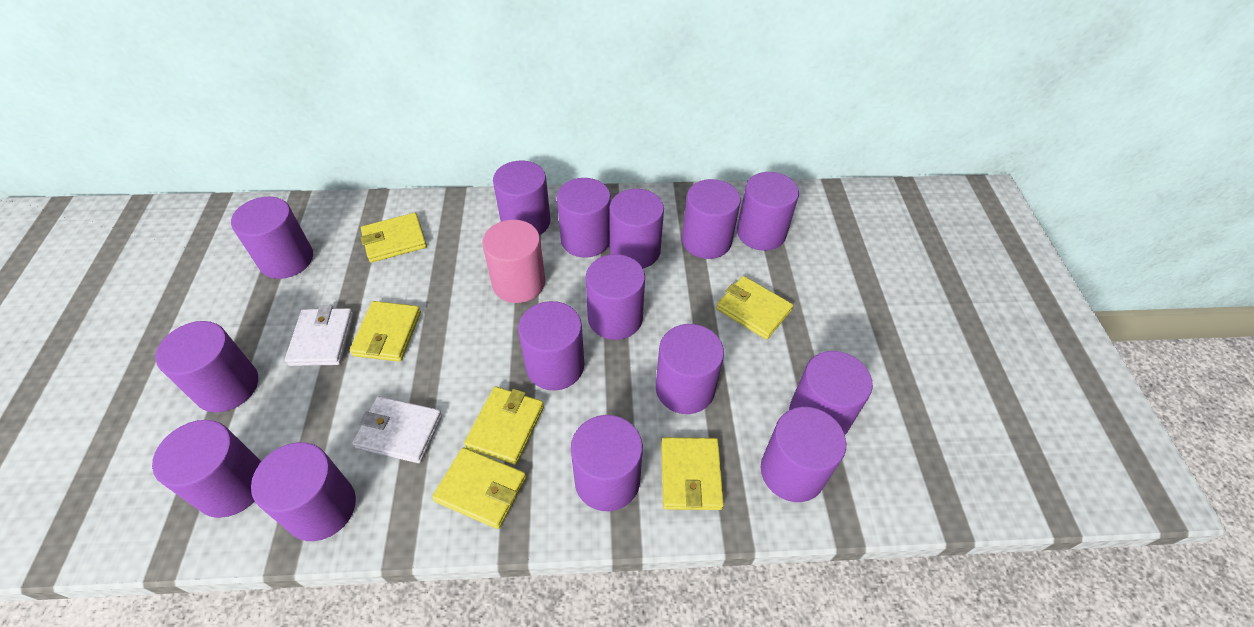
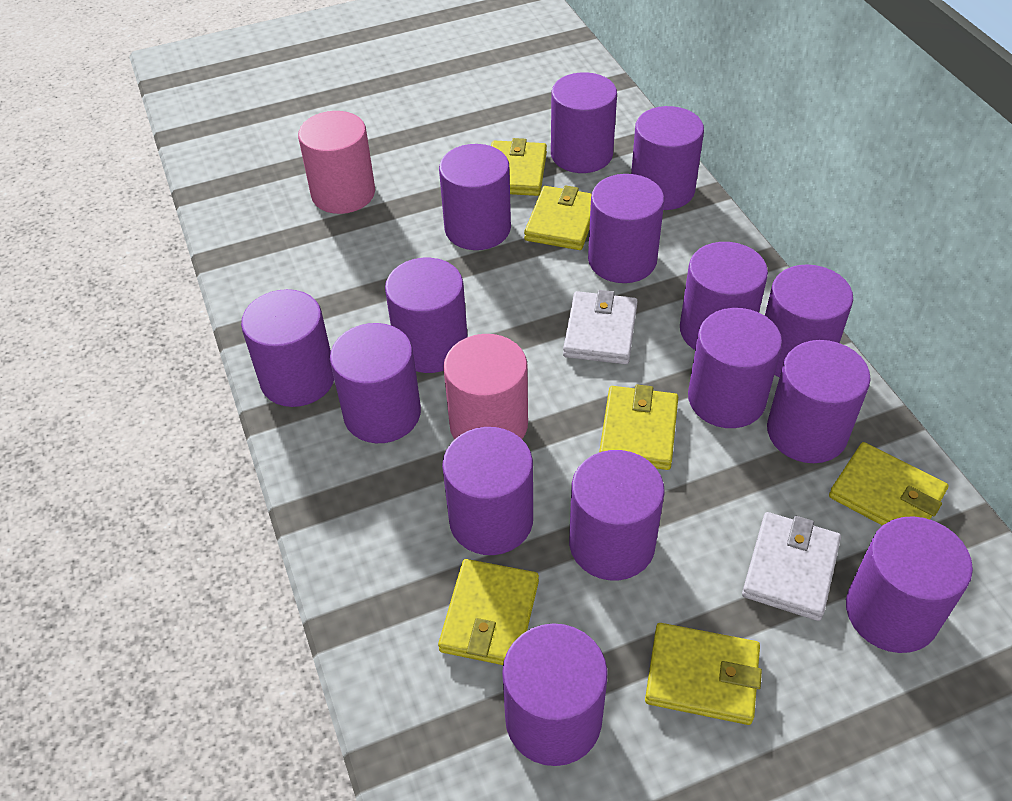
pink cylinder: [482,220,545,303] = 1 -> [298,111,375,214] [443,334,528,439] = 2

